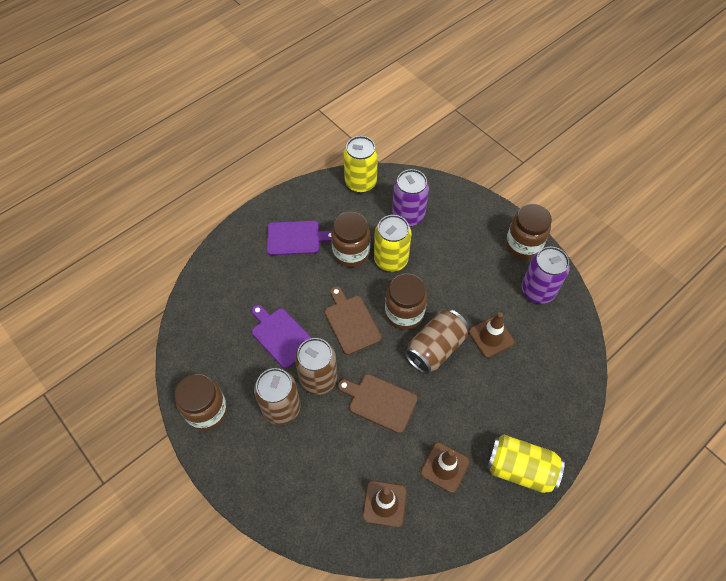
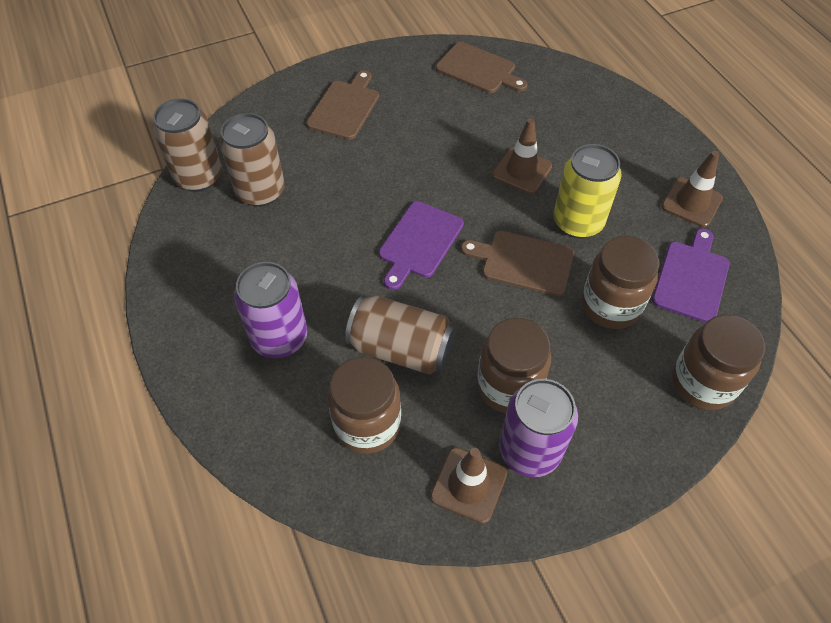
brown cutting board: [324,286,382,355] [337,374,418,433] = 2 -> [306,70,379,140] [436,42,528,93] [461,231,574,296] = 3
yellow can: [344,136,378,193] [374,215,412,272] [486,435,565,493] = 3 -> [554,144,621,238] = 1

